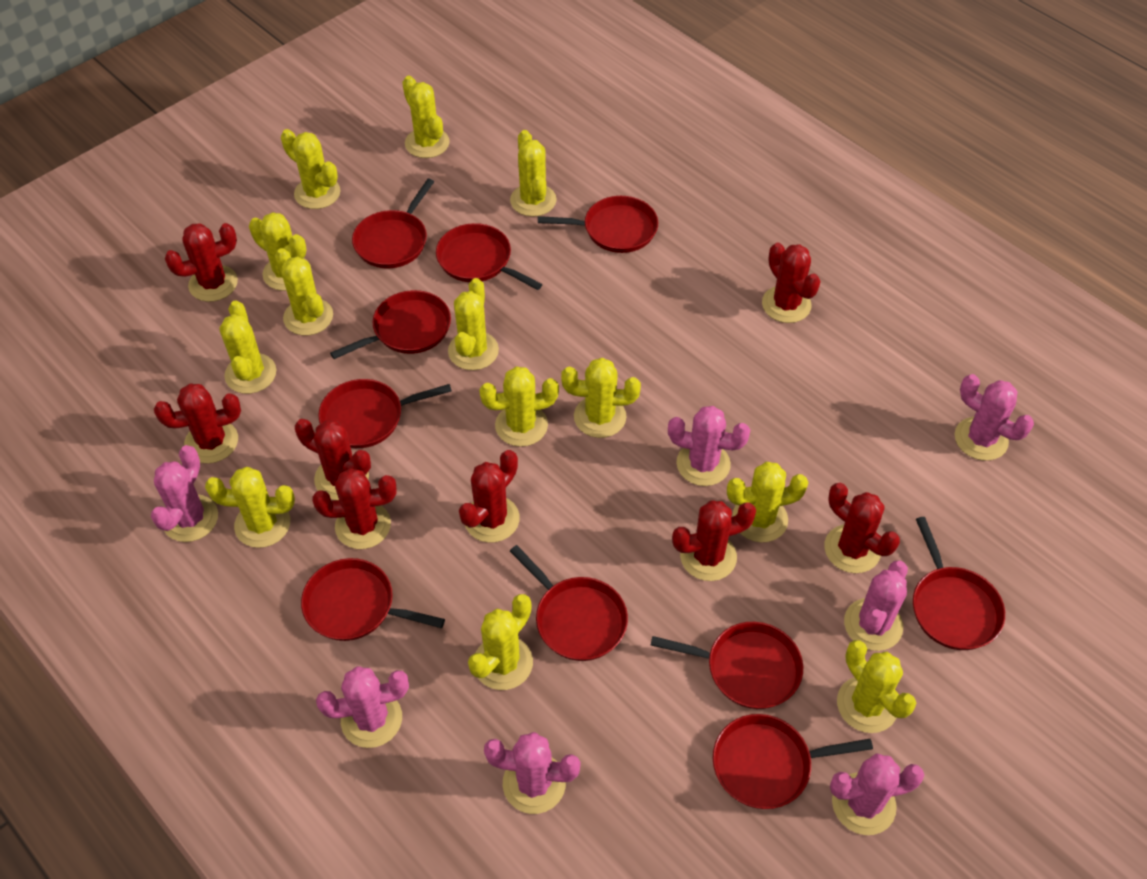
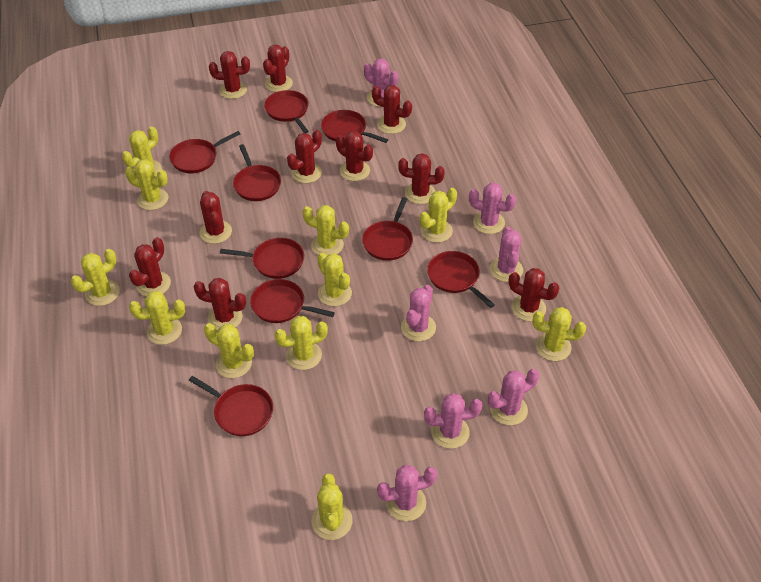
red cactus: [154,383,241,464] [165,223,238,302] [295,419,371,500] [312,468,397,549] [459,450,520,543] [672,500,756,581] [762,243,821,323] [824,482,900,573] = 8 -> [129,237,171,296] [193,278,246,330] [200,191,232,244] [209,51,250,99] [263,45,293,92] [287,130,322,183] [336,131,373,181] [372,85,412,134] [398,153,445,204] [509,268,560,321] = 10
red pan: [301,558,445,641] [318,379,452,448] [330,290,451,359] [352,179,434,268] [436,223,543,290] [510,545,628,661] [538,196,658,253] [651,622,803,709] [713,714,873,809] [913,517,1005,650] = 10 -> [169,131,240,173] [189,376,273,436] [220,238,304,279] [233,144,281,201] [250,279,335,323] [264,90,309,133] [321,110,388,143] [362,197,413,261] [427,251,495,308] = 9
yellow cactus: [205,467,295,548] [220,301,276,394] [249,212,311,291] [275,248,333,336] [281,129,340,209] [402,76,450,158] [448,278,499,370] [468,594,533,690] [479,366,559,447] [510,130,557,217] [561,358,641,438] [727,462,808,542] [837,640,916,733] = 13 -> [71,249,120,306] [122,126,162,177] [125,159,168,210] [129,291,185,345] [204,323,254,378] [274,316,328,370] [302,205,349,255] [311,473,353,540] [317,252,352,306] [419,188,457,243] [532,307,586,361] = 11

